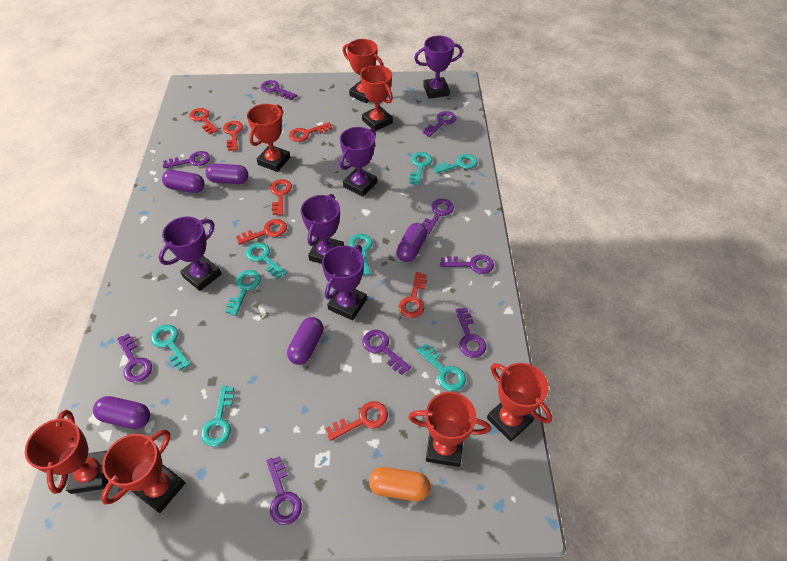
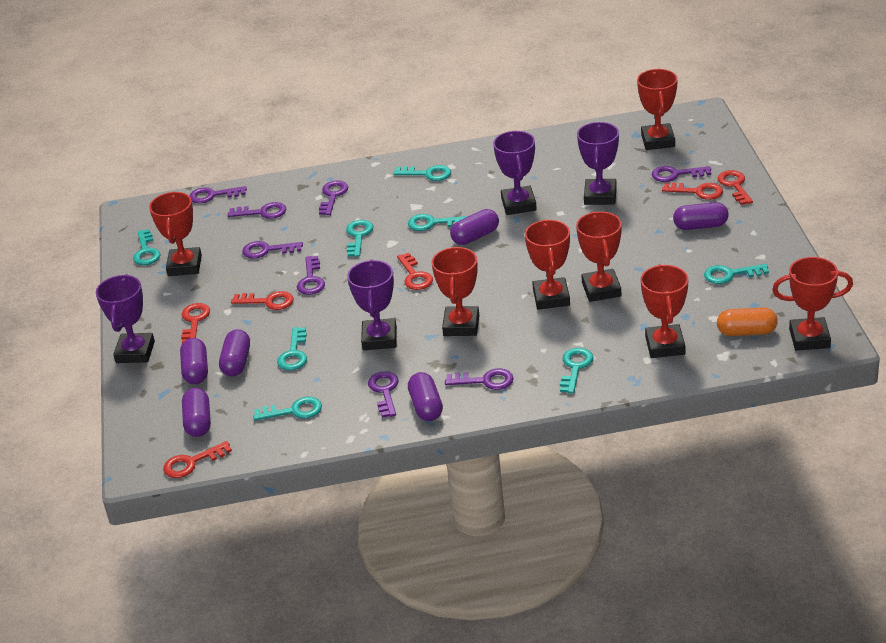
purple capsule: [93,396,150,429] [162,170,204,193] [205,163,249,184] [287,317,323,365] [396,223,427,262] = 5 -> [180,338,208,384] [182,388,211,437] [219,329,250,377] [408,372,443,421] [450,209,499,245] [673,202,729,230] = 6
purple key: [117,333,152,383] [163,151,210,168] [261,80,297,100] [266,456,302,525] [362,330,411,375] [422,199,454,234] [423,111,456,137] [440,255,494,274] [455,308,486,358] = 9 -> [190,186,247,203] [228,202,286,219] [242,241,303,259] [297,256,325,295] [319,180,348,215] [368,371,399,418] [445,368,514,390] [652,166,711,182] = 8
purple trophy: [159,216,222,291] [301,194,344,264] [322,245,367,320] [340,127,377,197] [414,35,463,99] = 5 -> [96,274,155,363] [347,260,397,350] [493,131,537,215] [577,122,619,205] = 4
red key: [189,108,218,134] [223,121,243,151] [236,219,287,245] [270,179,292,215] [289,122,332,142] [326,401,388,441] [399,272,427,318] = 7 -> [163,441,232,478] [181,303,210,344] [231,291,294,310] [397,253,433,290] [662,182,723,200] [717,170,753,205] = 6

